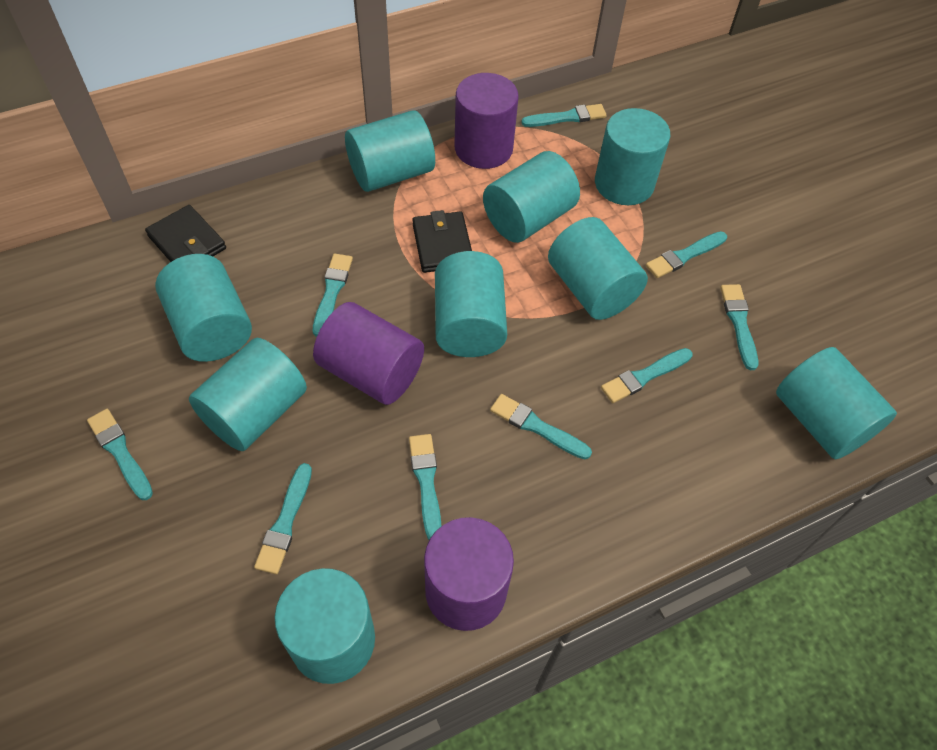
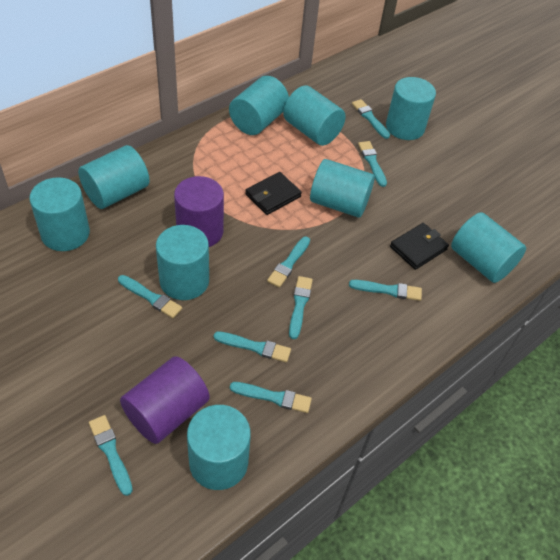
purple cylinder: [313,302,424,405] [424,517,514,631] [454,73,519,169] = 3 -> [120,356,209,444] [174,176,224,247] = 2

